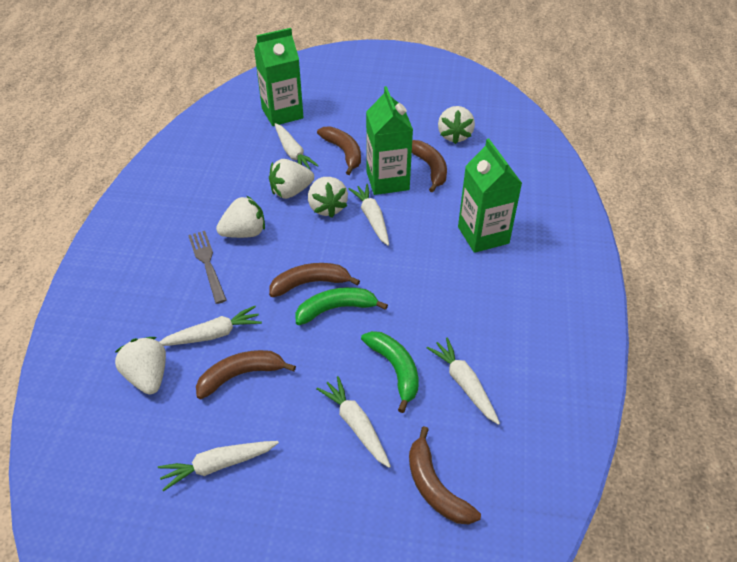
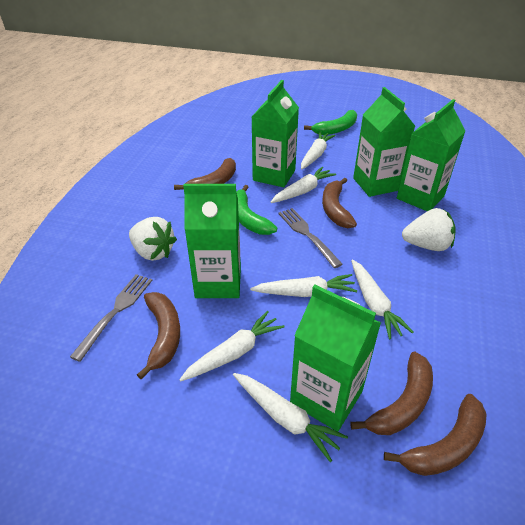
green carton: [254,28,304,126] [366,86,413,195] [458,139,522,253] = 3 -> [183,184,241,298] [252,80,299,187] [290,285,381,432] [353,87,415,197] [397,99,465,211] = 5
grey fork: [188,231,226,304] = 1 -> [70,274,152,362] [278,208,343,268] = 2
white strawberry: [115,337,166,395] [216,196,265,238] [269,159,314,199] [308,177,348,218] [438,106,475,144] = 5 -> [129,217,177,261] [402,208,456,251] = 2

